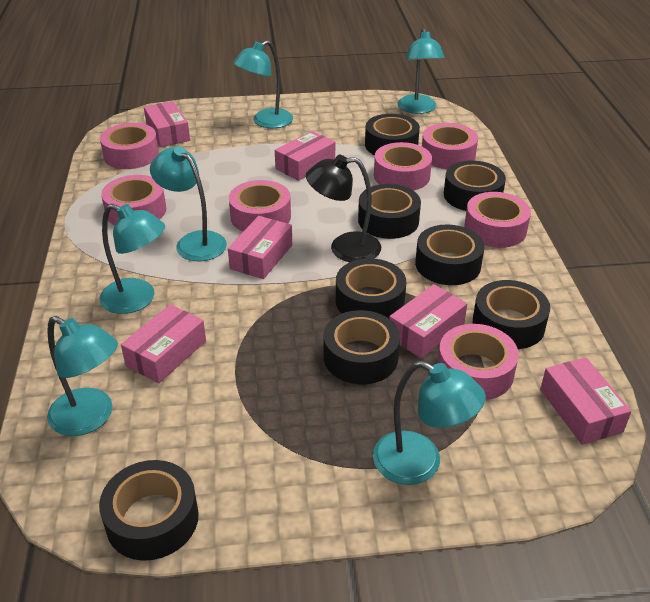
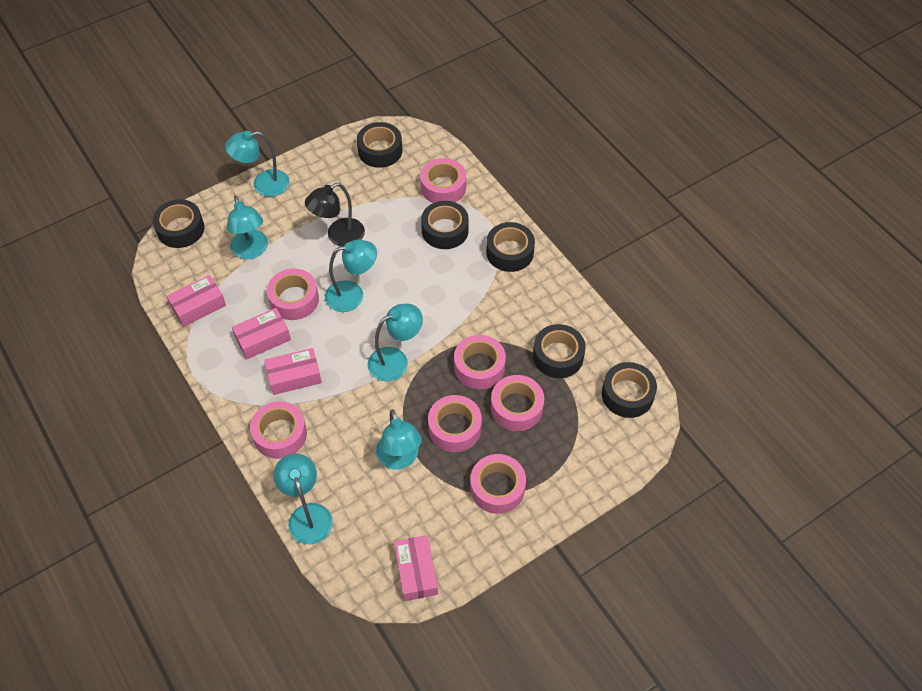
black tape: [99,460,199,561] [324,310,400,384] [336,258,406,318] [358,184,421,239] [365,114,420,155] [415,224,484,285] [444,160,506,211] [473,280,550,349] = 8 -> [153,199,204,248] [357,122,402,168] [421,201,469,249] [486,222,535,272] [533,324,586,378] [602,362,657,418] = 6
pink box: [121,304,206,383] [144,101,190,147] [228,216,292,279] [275,131,335,181] [389,284,467,358] [540,357,632,445] = 6 -> [167,275,226,327] [232,308,291,359] [264,348,322,395] [394,535,438,601] = 4

